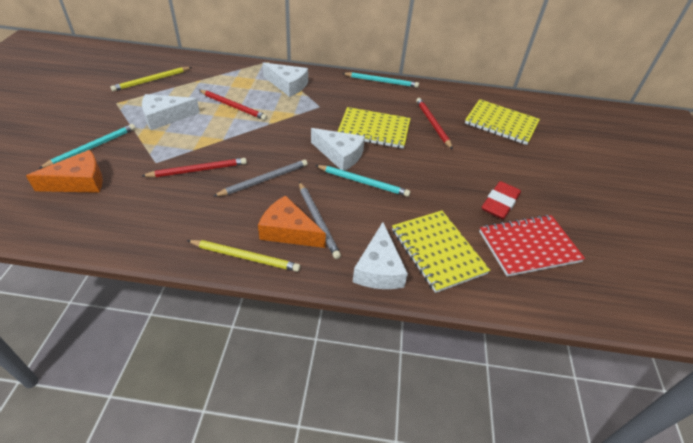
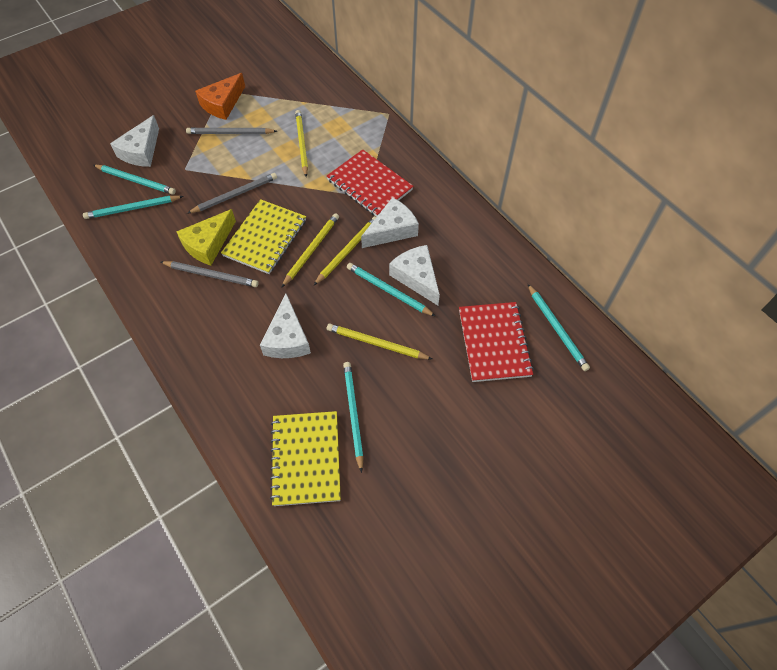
grey pencil: [213,159,308,197] [299,182,341,259] = 2 -> [161,261,258,287] [186,128,277,134] [187,173,277,214] = 3
orange cheese: [26,150,103,193] [258,195,326,248] = 2 -> [195,73,245,120] = 1
red eraser: [482,181,521,219] = 1 -> none = 0
red notebook: [479,215,585,277] = 1 -> [327,149,414,217] [459,302,534,382] = 2
red pencil: [142,158,247,177] [199,90,267,120] [416,98,453,149] = 3 -> none = 0
turquoise pencil: [38,124,136,169] [315,165,410,197] [342,72,419,88] = 3 -> [83,196,183,219] [94,165,176,195] [343,362,364,473] [347,263,435,316] [528,284,590,371] = 5
yellow cheese: none = 0 -> [176,209,236,266] = 1
yellow notebook: [337,107,411,149] [392,210,490,293] [465,99,540,145] = 3 -> [221,199,306,274] [270,411,341,506] = 2
yellow pencil: [110,67,192,92] [187,240,300,272] = 2 -> [281,213,339,288] [295,110,308,177] [314,216,376,285] [327,324,432,359] = 4

